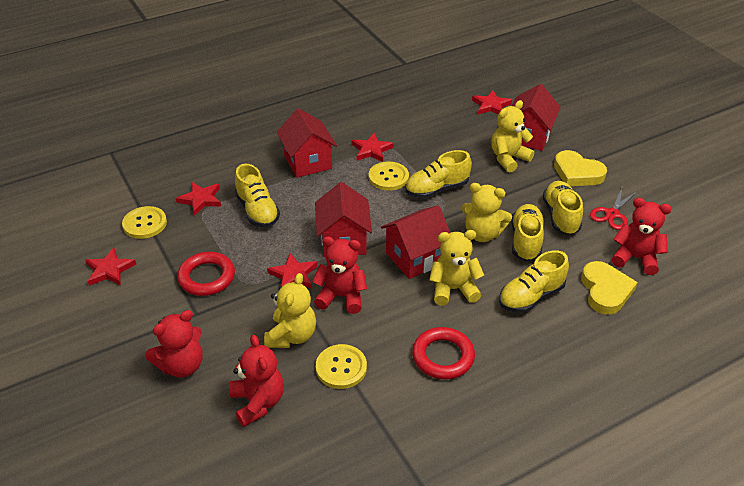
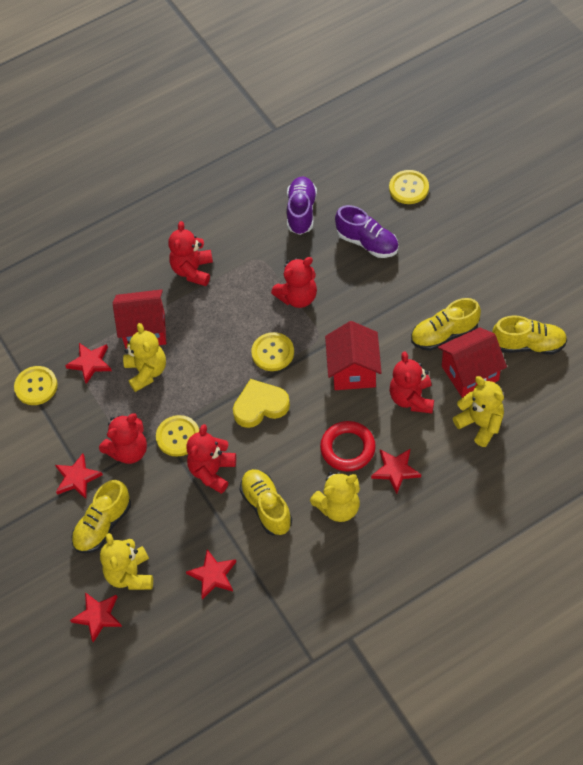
purple shoe: none = 0 -> [287,176,317,235] [335,205,399,258] = 2
red house: [277,108,337,178] [315,182,372,257] [381,206,450,279] [511,84,561,151] = 4 -> [113,289,166,349] [325,321,382,390] [438,327,507,398] = 3
red ring: [177,252,235,296] [412,327,475,379] = 2 -> [320,421,376,472] = 1
red scissors: [590,188,638,230] = 1 -> none = 0
red teddy bear: [145,310,202,378] [229,335,284,427] [312,237,367,314] [612,198,672,275] = 4 -> [99,413,147,464] [168,221,213,286] [186,424,236,494] [271,257,317,308] [390,351,434,413] = 5
yellow button: [122,206,167,239] [316,344,367,389] [369,161,409,191] = 3 -> [14,366,57,405] [156,415,199,457] [251,332,294,371] [389,170,429,204] = 4
yellow heart: [554,150,607,186] [581,261,638,315] = 2 -> [233,379,290,428] = 1
yellow shoe: [235,164,280,228] [405,150,472,199] [499,250,569,313] [511,204,544,261] [543,181,583,235] = 5 -> [72,480,131,553] [240,469,292,535] [411,298,481,351] [492,315,567,354] = 4

